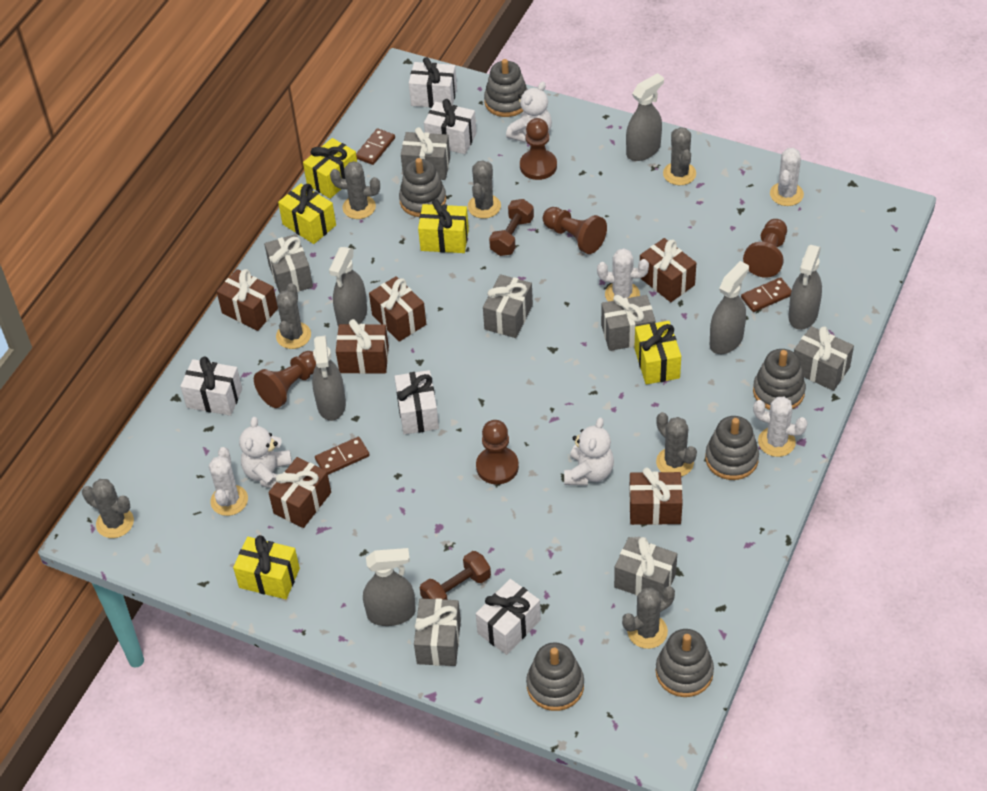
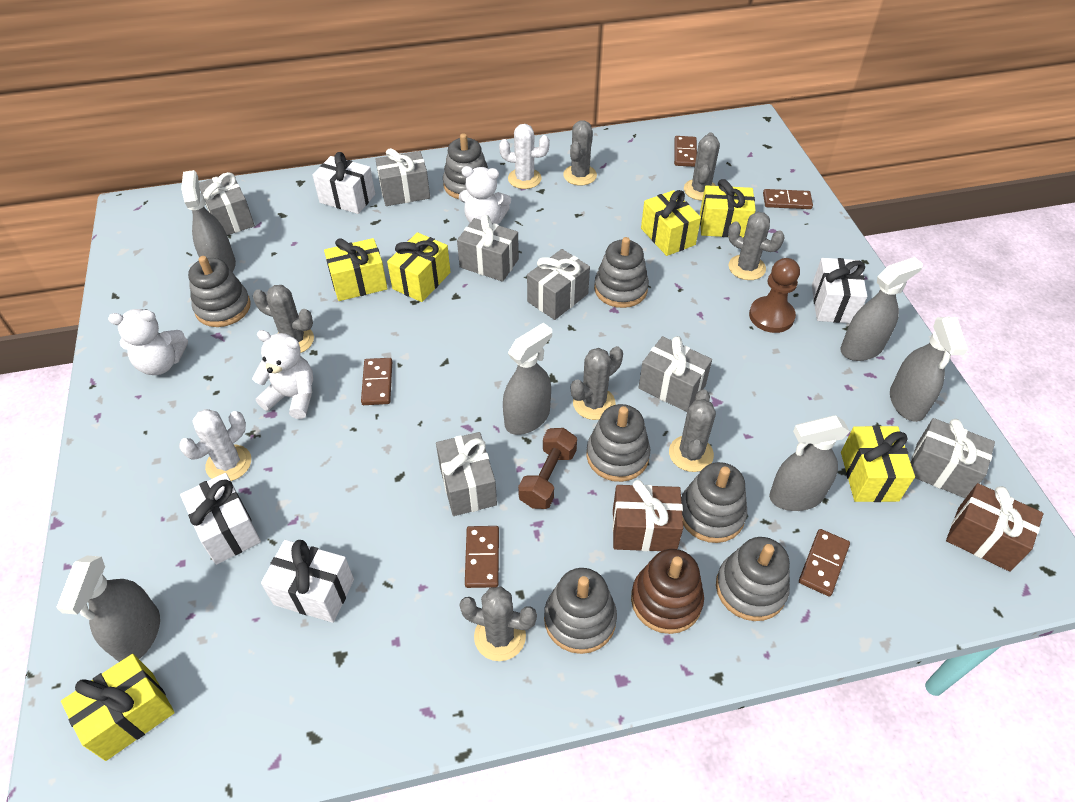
brown domino: [315,437,370,475] [356,128,395,165] [741,277,792,312] = 3 -> [361,358,392,405] [465,526,499,588] [674,136,697,167] [763,189,813,209] [799,529,850,597] = 5
brown dumbbell: [420,551,491,600] [489,199,534,256] = 2 -> [518,428,577,509] = 1
brown gift: [217,269,278,331] [268,457,331,528] [336,319,389,374] [369,276,426,342] [629,467,683,525] [640,238,696,302] = 6 -> [612,480,683,551] [946,483,1043,572] = 2
brown pawn: [254,351,316,408] [476,420,519,484] [520,118,557,180] [543,207,607,254] [743,219,787,278] = 5 -> [749,258,800,333] = 1
brown stacking toy: none = 0 -> [631,549,704,634] = 1
grey stacking toy: [399,158,446,217] [484,59,527,117] [526,642,584,711] [656,629,714,697] [705,416,759,480] [753,349,806,410] = 6 -> [188,256,251,327] [443,133,488,199] [544,568,617,654] [586,404,650,482] [594,237,649,308] [681,462,747,543] [716,537,790,621] = 7
white cactus: [209,447,248,516] [597,248,649,301] [753,396,808,457] [770,148,804,206] = 4 -> [179,409,251,481] [499,124,550,189] = 2
white gift: [180,356,242,416] [394,370,439,435] [409,57,457,108] [424,99,476,154] [476,579,541,655] = 5 -> [180,473,261,565] [261,540,354,623] [313,152,375,214] [812,258,867,323] = 4
yellow gift: [233,535,300,599] [278,183,336,244] [303,138,357,199] [418,199,469,253] [634,321,681,384] = 5 -> [61,654,175,761] [324,238,388,301] [387,232,451,302] [641,190,701,256] [700,179,756,238] [841,425,915,502] = 6

